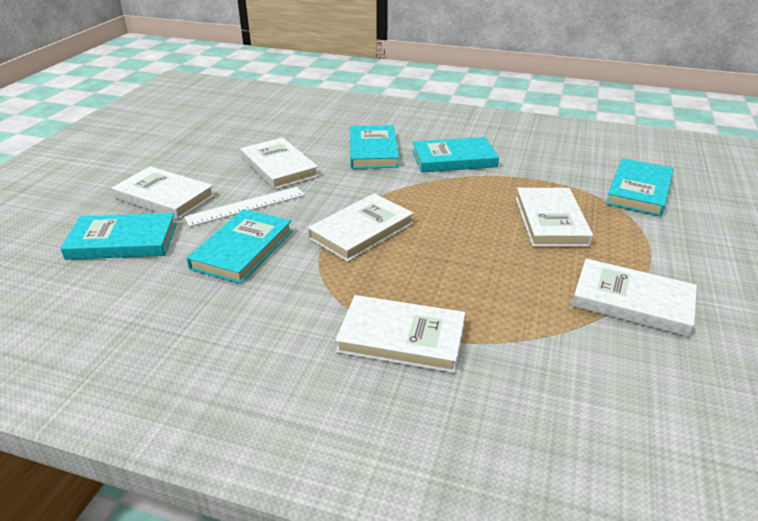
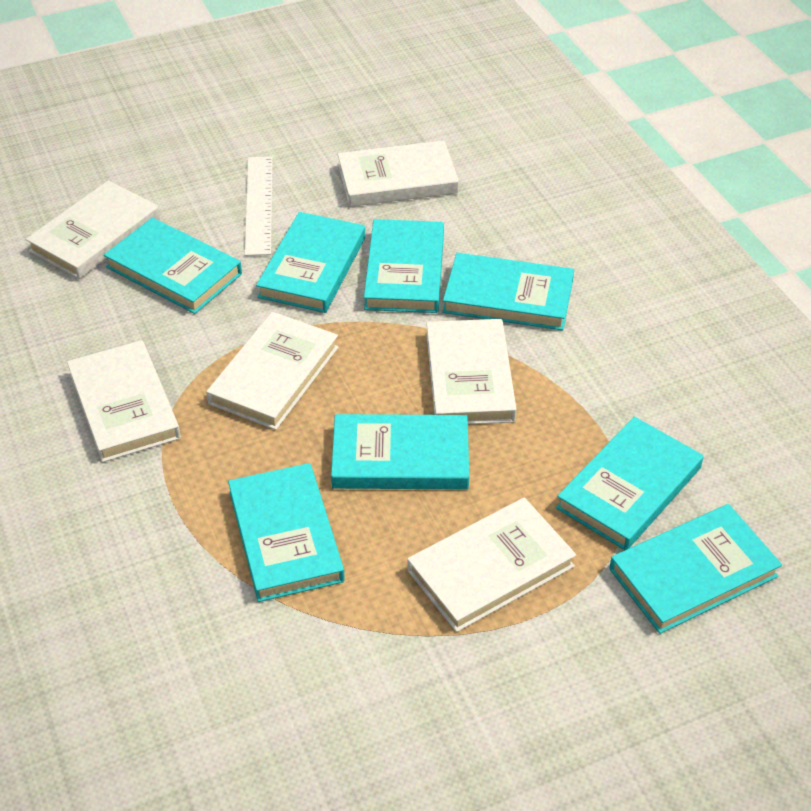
turquoise book: [60,213,176,260] [187,209,292,284] [350,125,399,169] [412,137,499,172] [606,158,674,216] = 5 -> [104,217,242,314] [228,463,345,602] [256,212,365,313] [331,414,469,489] [364,219,444,313] [443,253,574,330] [556,417,703,550] [609,504,782,634] = 8

